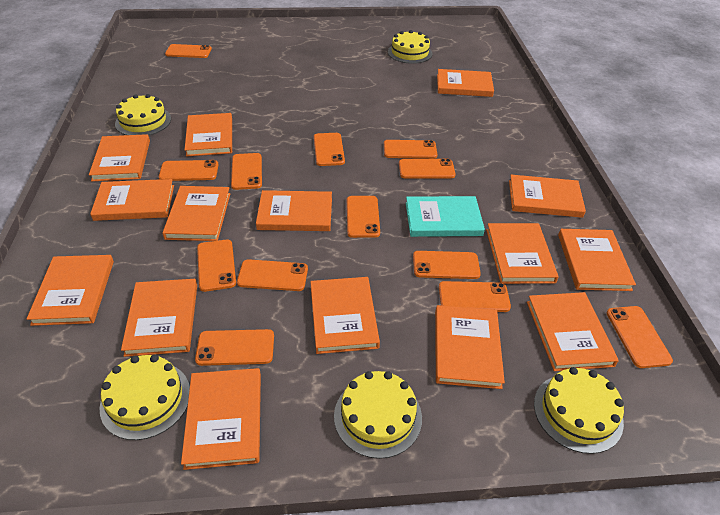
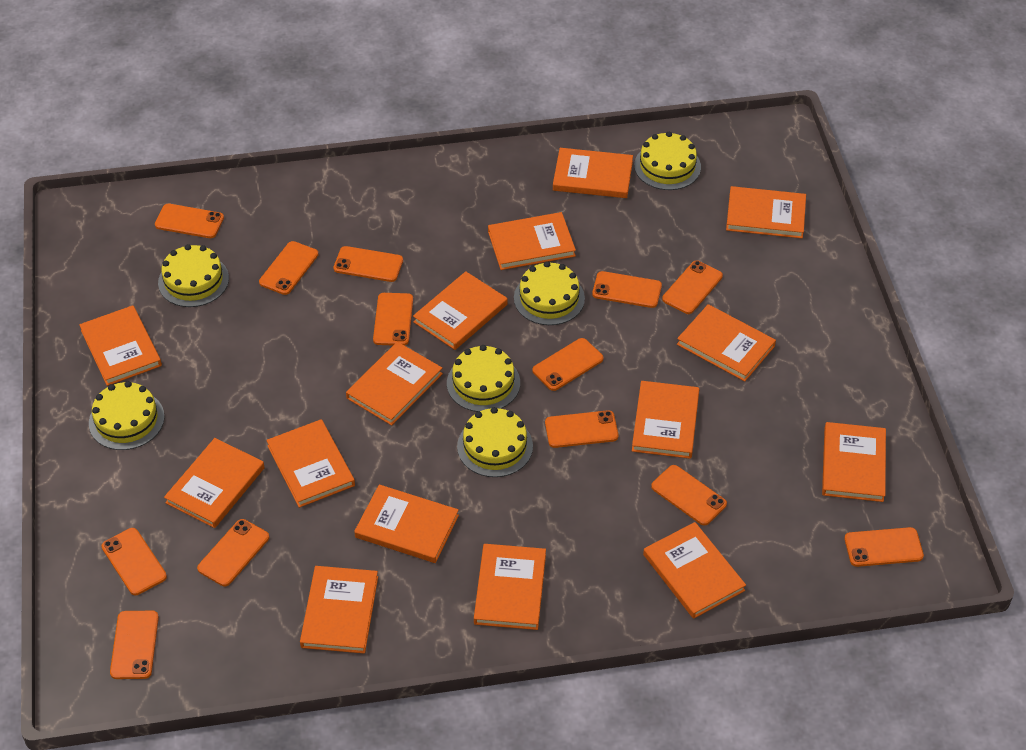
turquoise book: [406,196,485,237] = 1 -> none = 0
yellow cake: [100,355,190,440] [115,94,171,135] [334,371,422,459] [388,30,432,64] [534,367,624,454] = 5 -> [89,381,165,450] [158,244,229,307] [447,345,520,412] [457,407,533,477] [514,261,585,325] [634,132,701,190] = 6

